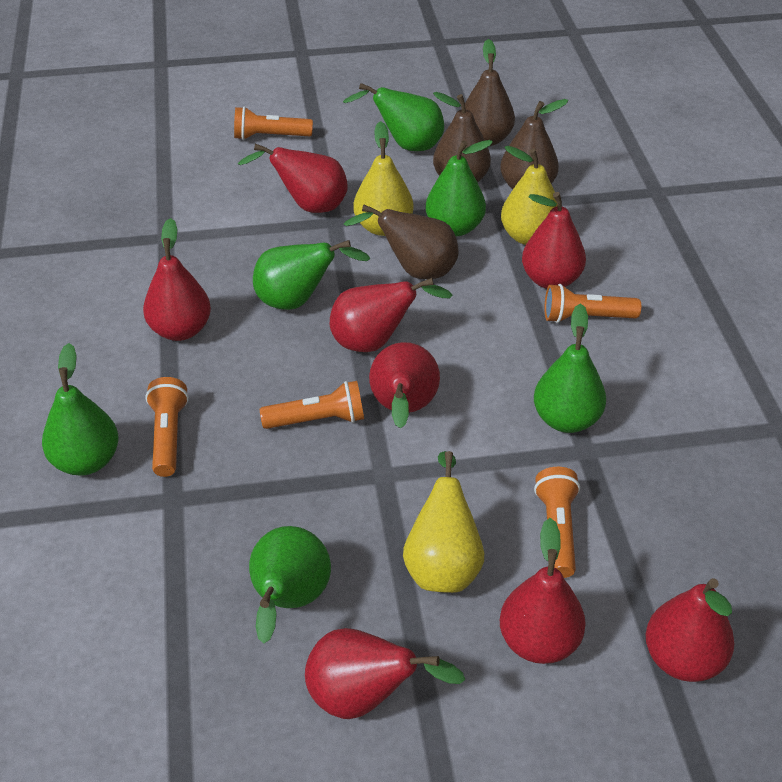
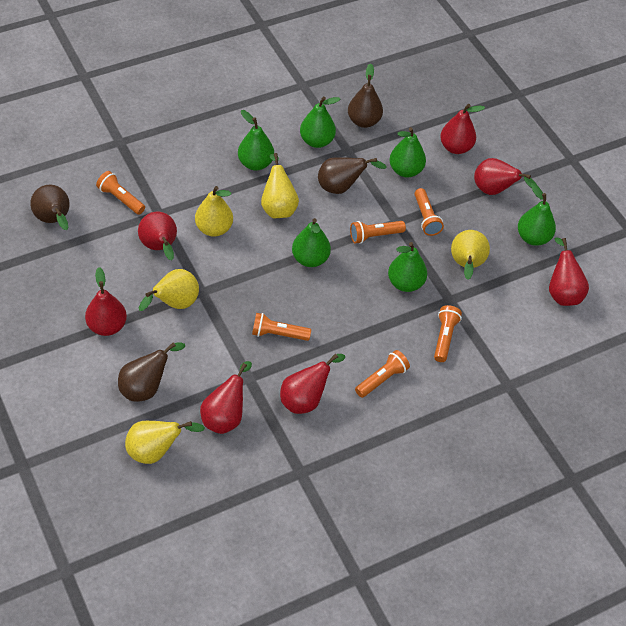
orange flashlight: [145,377,189,477] [234,107,313,140] [260,381,364,429] [534,467,580,578] [544,284,641,323] = 5 -> [96,171,145,215] [252,313,311,341] [350,221,406,244] [355,350,410,398] [414,188,444,236] [434,305,462,362] = 6
red pear: [143,218,211,341] [238,144,348,213] [305,628,465,719] [330,278,453,352] [369,342,440,429] [500,518,586,664] [522,192,586,289] [645,578,734,682] = 8 -> [85,267,127,336] [138,212,177,260] [200,361,252,434] [280,354,345,414] [440,104,485,154] [474,158,538,195] [549,237,589,306] = 7
yellow pear: [353,121,414,236] [403,451,484,593] [501,146,557,245] = 3 -> [125,421,205,464] [139,269,199,311] [195,186,233,237] [261,153,299,218] [451,230,490,280] = 5

